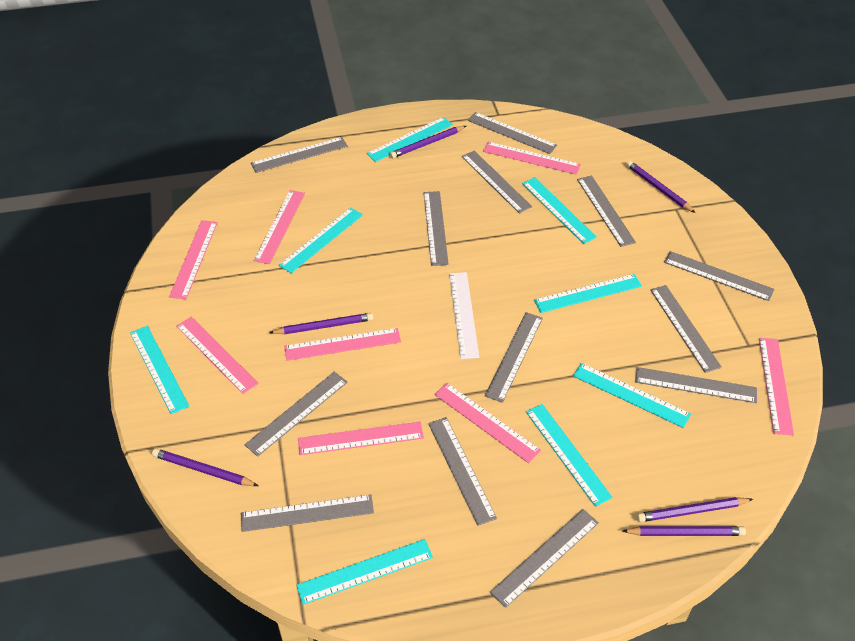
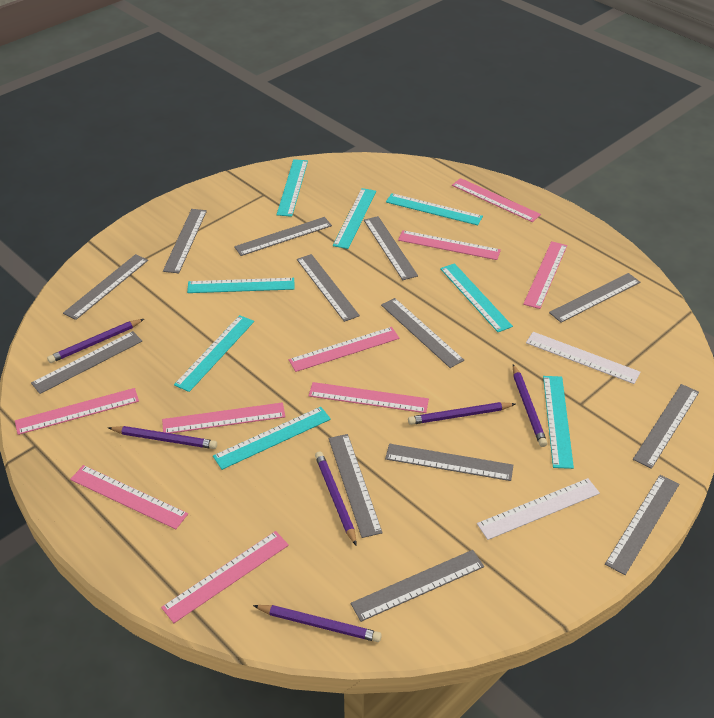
pink ruler: [169,220,218,299] [176,316,259,394] [254,190,305,264] [284,328,401,361] [298,422,424,455] [434,383,541,463] [483,142,581,175] [759,338,794,435] = 8 -> [15,388,139,435] [70,465,188,529] [161,531,289,623] [162,402,285,433] [289,327,400,372] [308,382,429,413] [398,230,501,260] [452,178,541,222] [523,241,567,309] = 9
white ruler: [449,272,479,359] = 1 -> [477,478,600,540] [526,332,640,384] = 2

